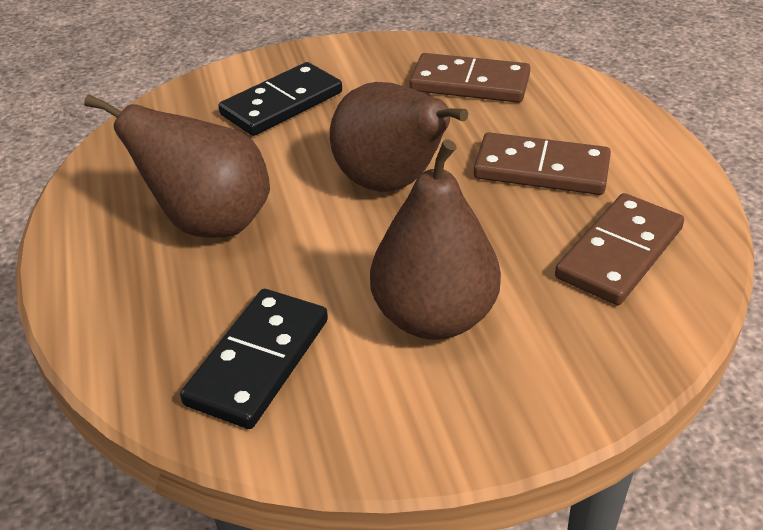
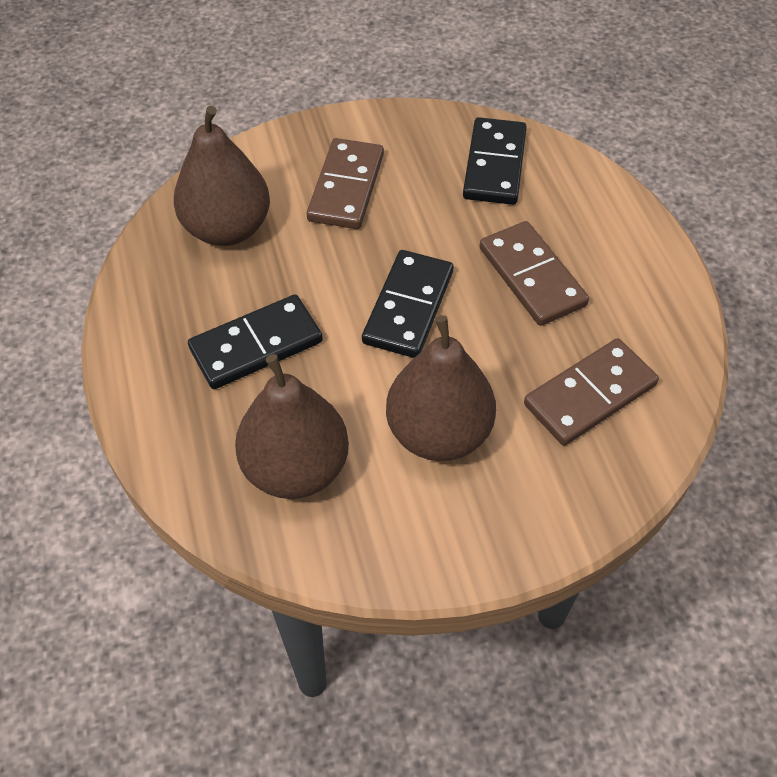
black domino: [180,289,328,429] [218,62,342,136] = 2 -> [188,295,323,389] [362,250,454,358] [463,117,527,205] = 3

